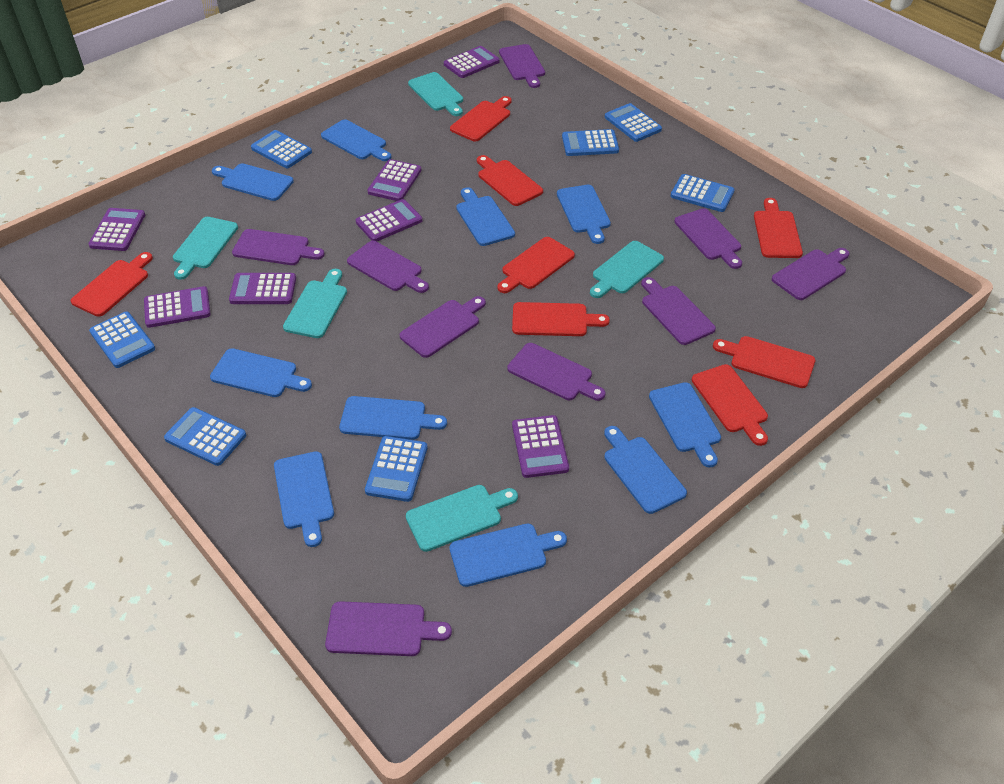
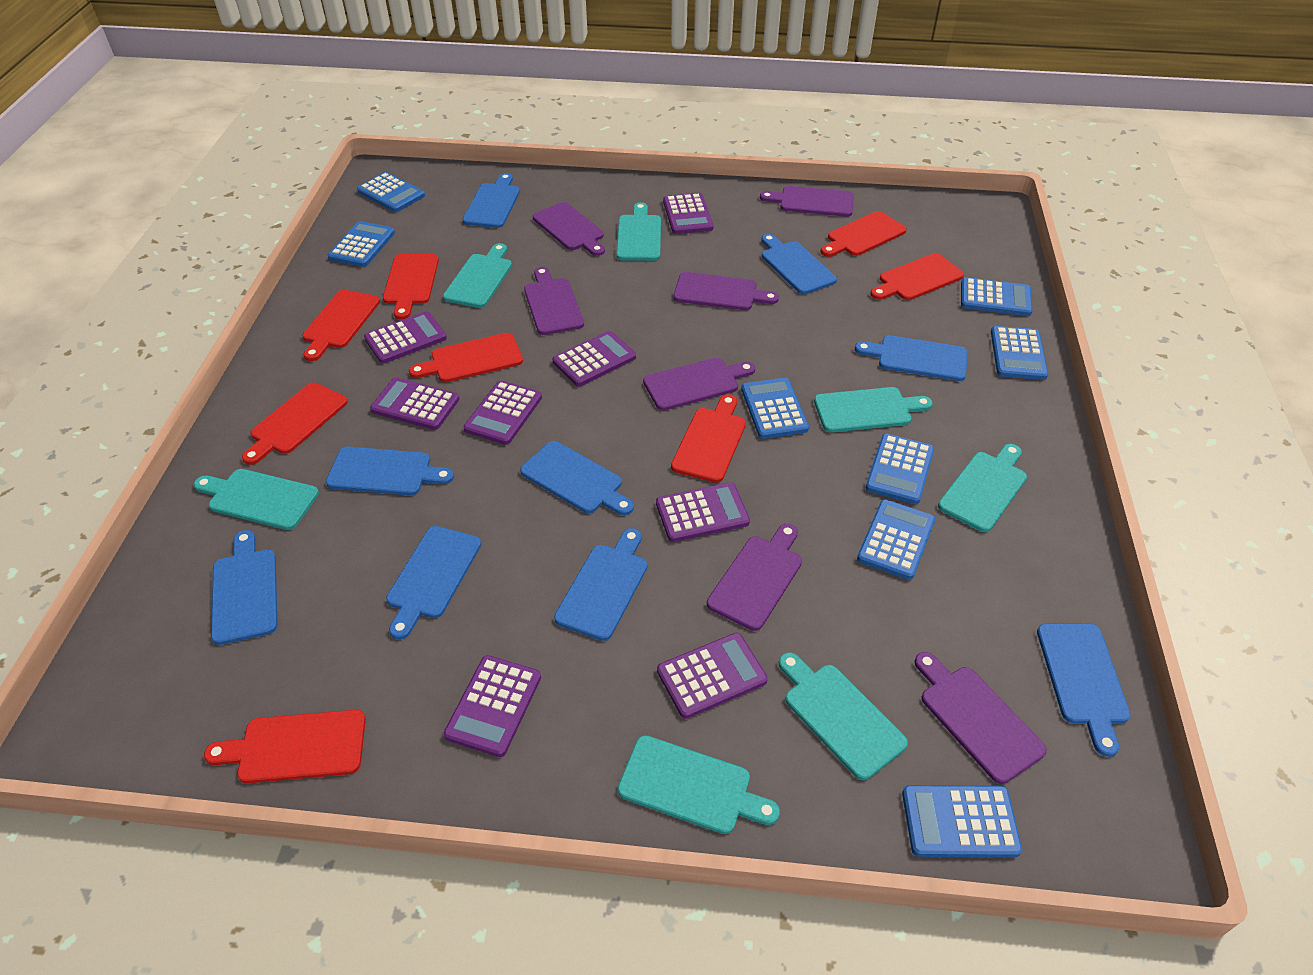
blue calculator: [89,312,155,368] [164,407,246,466] [251,130,312,168] [365,436,428,502] [562,129,619,156] [605,103,662,142] [671,174,735,212] = 7 -> [328,221,395,267] [357,172,425,212] [741,378,809,439] [857,499,935,580] [866,433,934,504] [902,785,1022,857] [961,277,1032,316] [991,326,1048,380] = 8
blue cutting board: [210,348,312,397] [212,163,294,201] [274,451,334,547] [321,119,391,161] [339,396,447,440] [449,523,567,587] [456,187,515,246] [557,185,611,244] [604,426,687,514] [649,382,721,467] = 10 -> [211,530,277,645] [326,446,454,495] [386,526,481,639] [462,173,520,228] [520,441,634,515] [554,528,647,641] [761,234,837,294] [855,335,968,381] [1037,624,1131,757] = 9
purple calculator: [88,208,145,251] [144,286,211,328] [229,273,296,304] [356,199,422,242] [367,159,421,201] [444,46,500,78] [512,415,569,478] = 7 -> [364,311,447,363] [370,377,459,430] [444,655,541,757] [464,380,542,445] [553,331,636,386] [656,482,750,542] [657,633,768,719] [663,193,713,234] = 8
purple cutting board: [232,229,324,265] [325,601,452,656] [347,241,429,293] [399,296,486,358] [499,44,545,88] [507,343,606,401] [641,277,716,345] [674,208,742,269] [772,248,850,300] = 9 -> [524,267,584,335] [533,202,605,256] [643,358,755,411] [674,272,779,310] [707,524,802,631] [760,186,854,217] [914,652,1047,784] = 7
turquoise cutting board: [173,217,238,280] [283,269,347,338] [406,485,518,552] [408,72,463,116] [590,241,664,298] = 5 -> [194,469,319,530] [443,243,512,308] [616,202,661,261] [618,735,780,834] [779,652,908,780] [814,387,933,432] [938,444,1027,532] = 7

